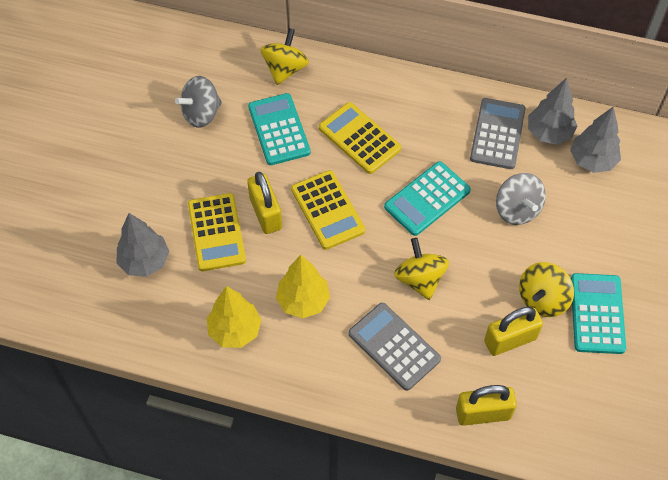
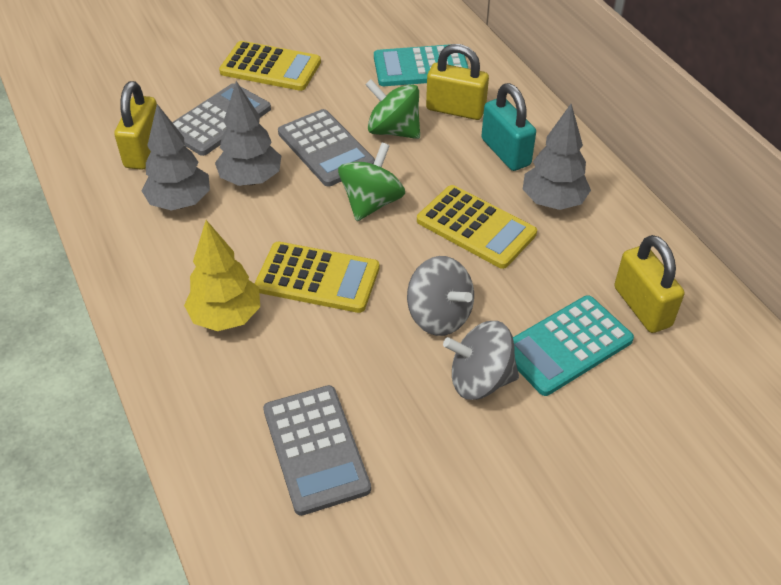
green spinning top: none = 0 -> [338,143,405,221] [365,79,420,139] = 2
grey calculator: [348,303,441,391] [470,98,526,169] = 2 -> [172,83,271,156] [263,385,371,516] [278,109,375,187] = 3
turquoise calculator: [248,93,311,165] [384,161,471,236] [571,273,626,354] = 3 -> [374,44,469,86] [513,295,634,396] = 2
turquoise padlock: none = 0 -> [481,83,536,171] = 1
yellow spinning top: [261,28,309,85] [394,238,449,300] [519,262,574,317] = 3 -> none = 0
yellow tree: [207,286,262,348] [276,255,330,318] = 2 -> [184,220,260,331] = 1

